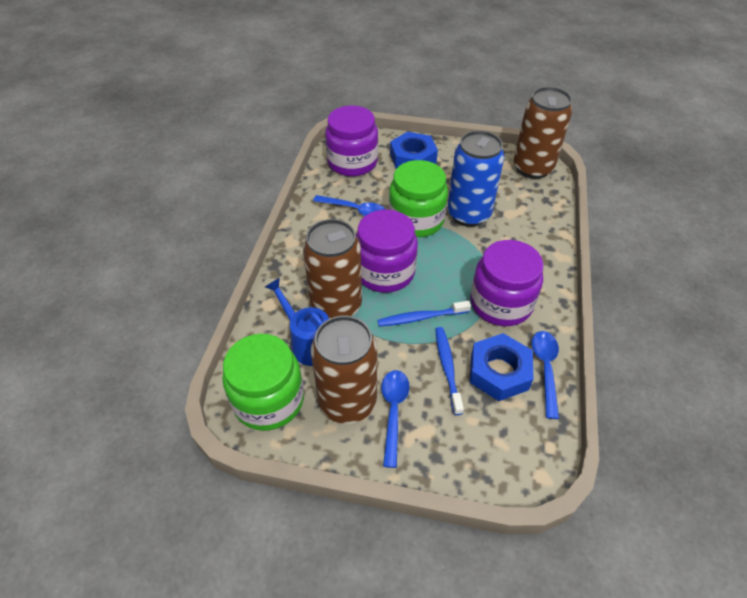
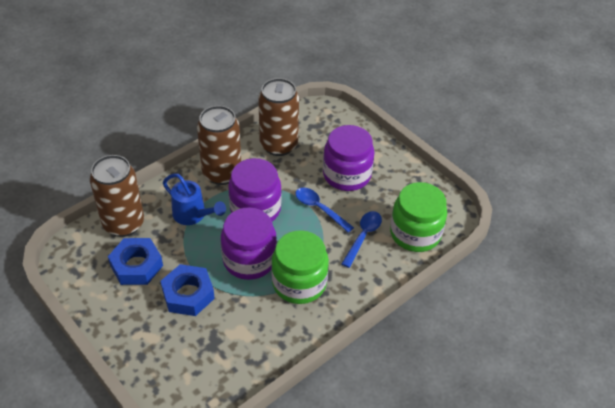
blue can: [447,131,504,227] = 1 -> none = 0
blue spoon: [313,195,386,216] [381,370,410,468] [532,331,559,419] = 3 -> [295,187,354,233] [341,211,382,268] = 2
blue toothbrush: [377,301,471,327] [435,327,464,415] = 2 -> none = 0

